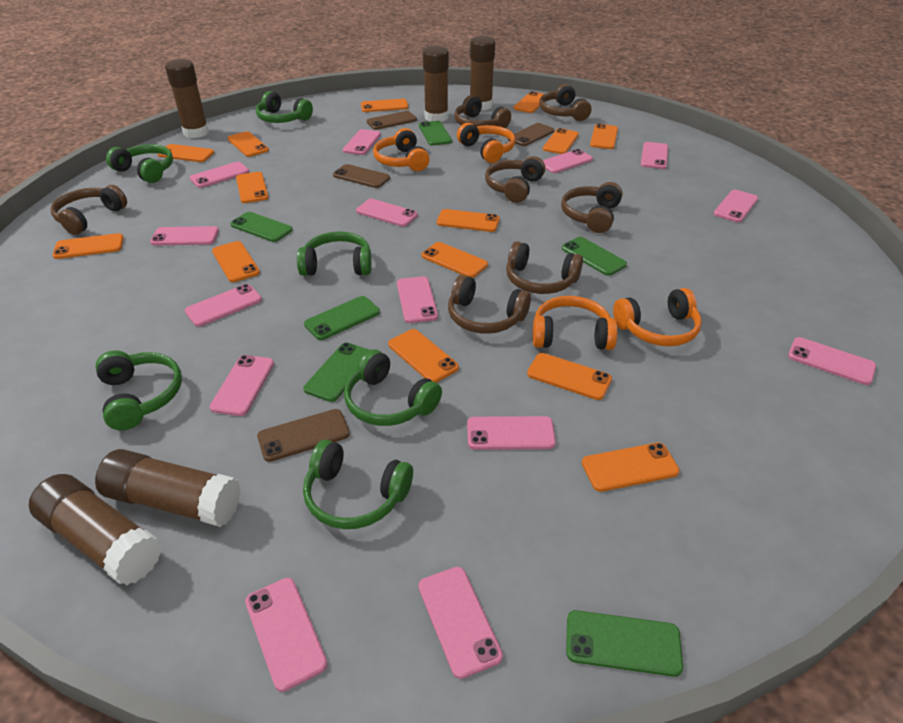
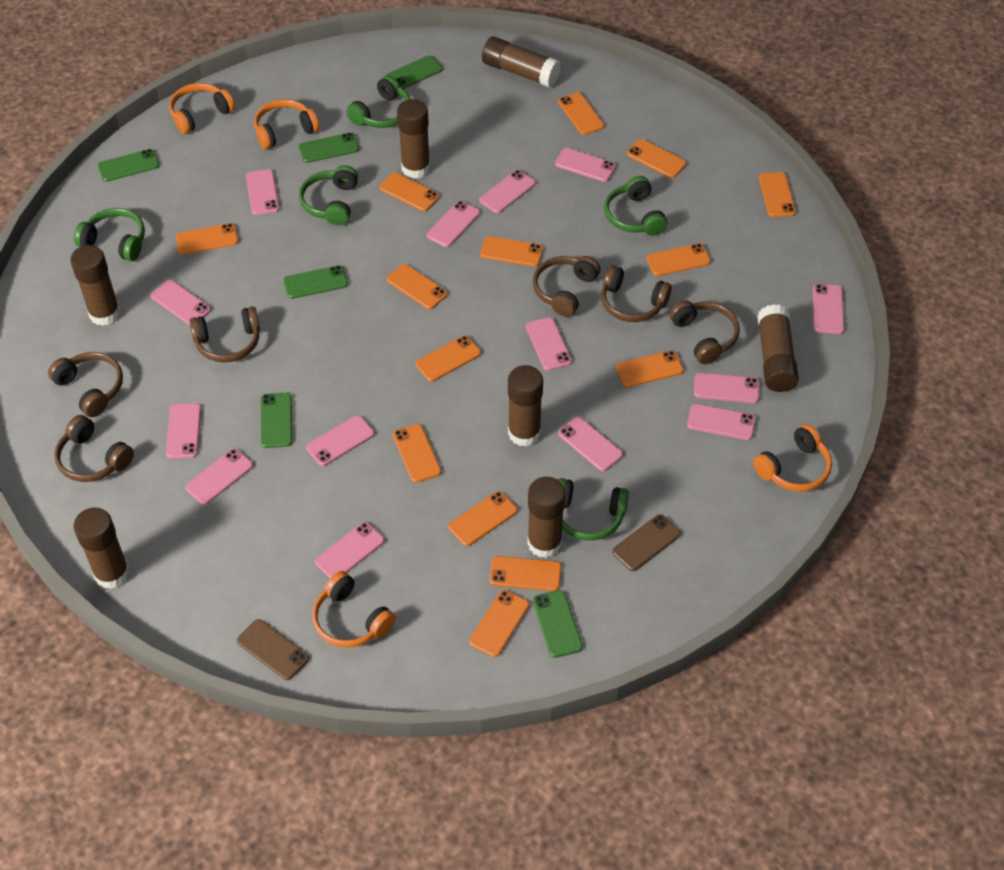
brown glue stick: [29,474,162,585] [95,449,241,527] [165,59,209,138] [423,46,449,122] [470,36,495,110] = 5 -> [71,245,121,326] [74,508,130,589] [397,99,430,179] [482,36,561,87] [508,365,543,447] [527,477,566,558] [757,304,799,392] = 7
brown headphones: [51,185,127,235] [448,275,531,334] [454,95,511,128] [485,156,545,203] [506,241,583,294] [539,84,591,121] [561,182,623,233] = 7 -> [48,352,123,417] [54,415,134,482] [190,306,260,363] [533,256,600,317] [601,265,672,322] [669,301,740,364] = 6
brown phone: [257,409,350,462] [333,164,390,188] [366,111,417,130] [508,123,554,146] = 4 -> [237,619,309,680] [612,514,681,571] = 2
green headphones: [95,350,182,430] [106,144,173,183] [256,91,313,123] [297,231,372,276] [303,440,413,529] [344,349,442,426] = 6 -> [74,208,145,261] [299,165,358,226] [346,76,410,128] [558,478,629,541] [604,176,668,236] = 5

